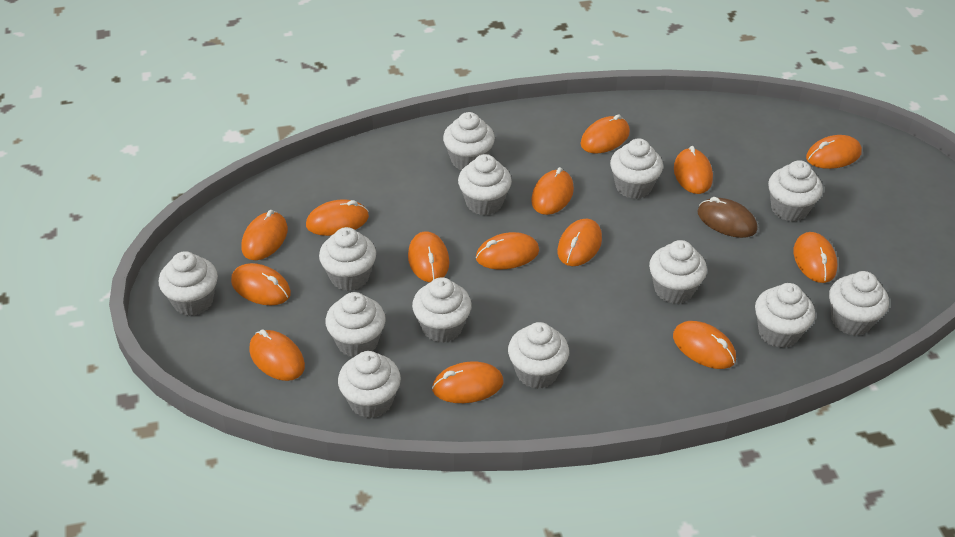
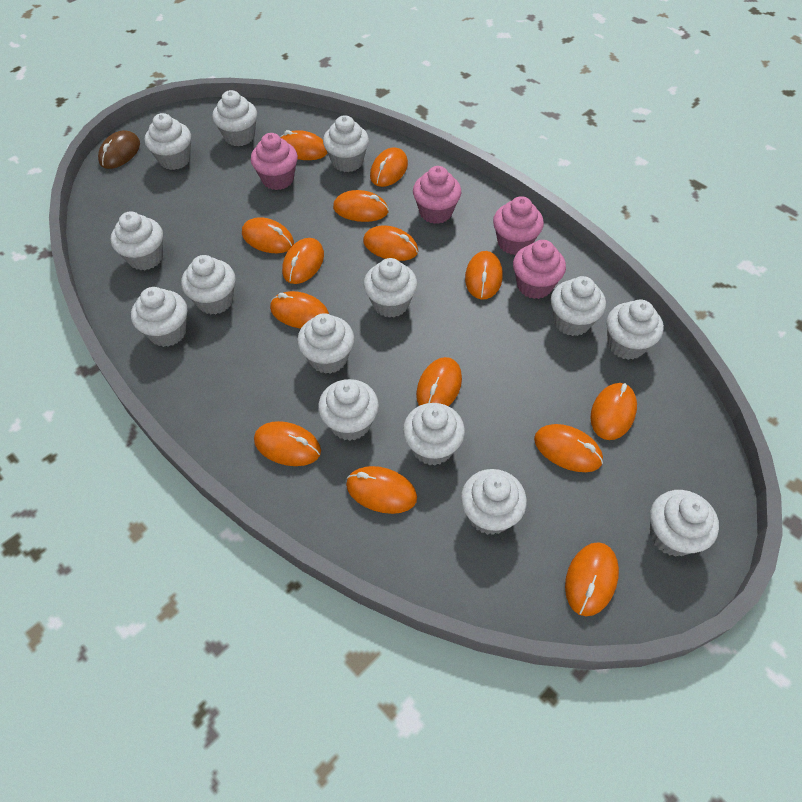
pink cupcake: none = 0 -> [251,133,298,190] [413,166,461,224] [493,196,544,255] [513,240,566,299] = 4
white cupcake: [159,251,218,316] [319,227,376,291] [325,292,386,357] [338,351,401,418] [412,277,472,343] [443,112,495,170] [458,154,512,215] [508,322,569,389] [610,138,663,199] [649,240,707,304] [755,283,815,348] [768,160,823,222] [829,271,889,336] = 13 -> [111,212,163,270] [131,287,187,347] [145,113,191,170] [181,255,236,315] [212,90,257,146] [297,313,354,374] [318,379,379,441] [323,115,369,172] [364,258,417,318] [403,403,465,465] [461,469,527,535] [551,276,606,336] [606,299,664,360] [650,490,719,557] = 14

